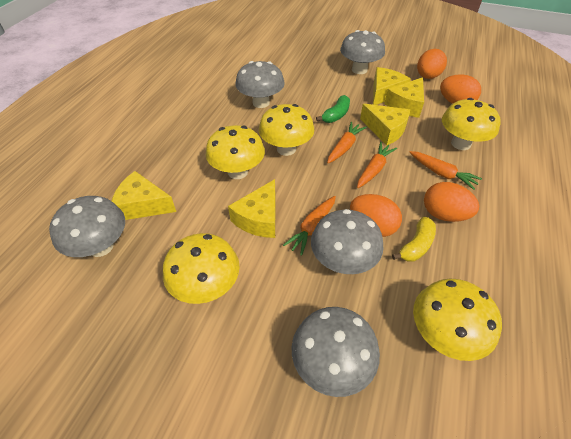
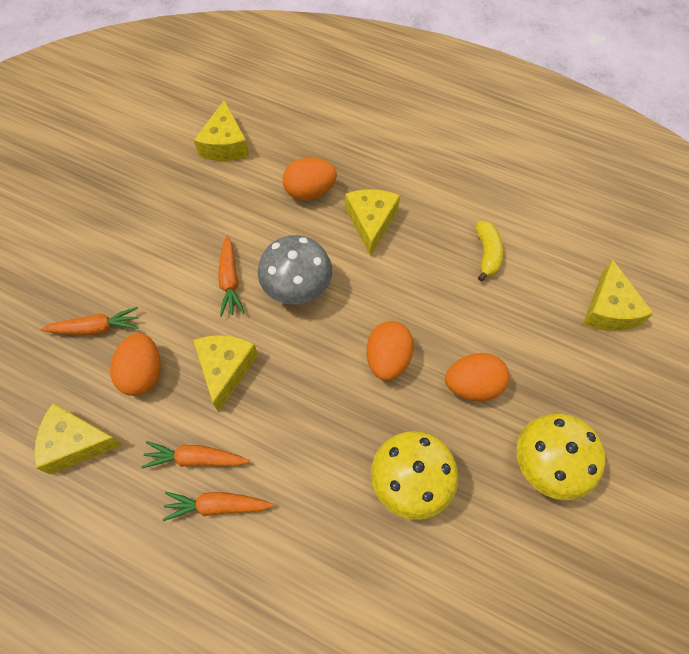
green banana: [316,95,350,123] = 1 -> none = 0
grey mushroom: [49,196,125,257] [235,61,285,108] [292,307,380,397] [311,209,384,274] [340,30,385,74] = 5 -> [258,235,332,304] = 1
yellow mushroom: [163,233,240,304] [206,125,265,179] [259,104,315,156] [413,279,502,361] [442,98,501,150] = 5 -> [371,431,458,520] [517,414,605,500] = 2

